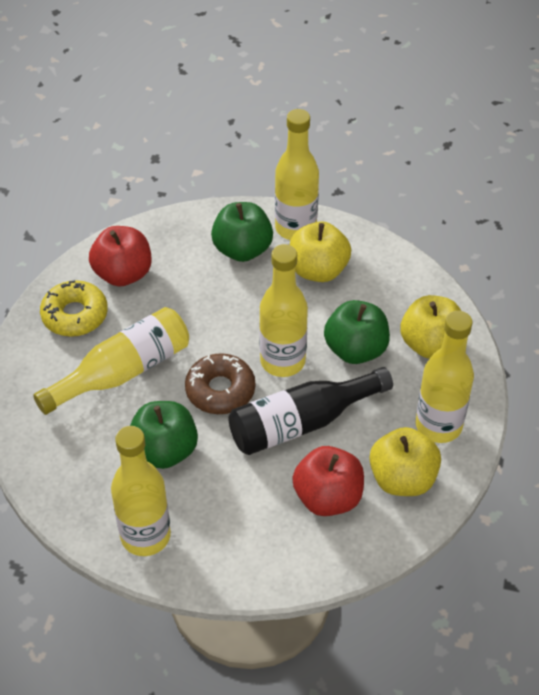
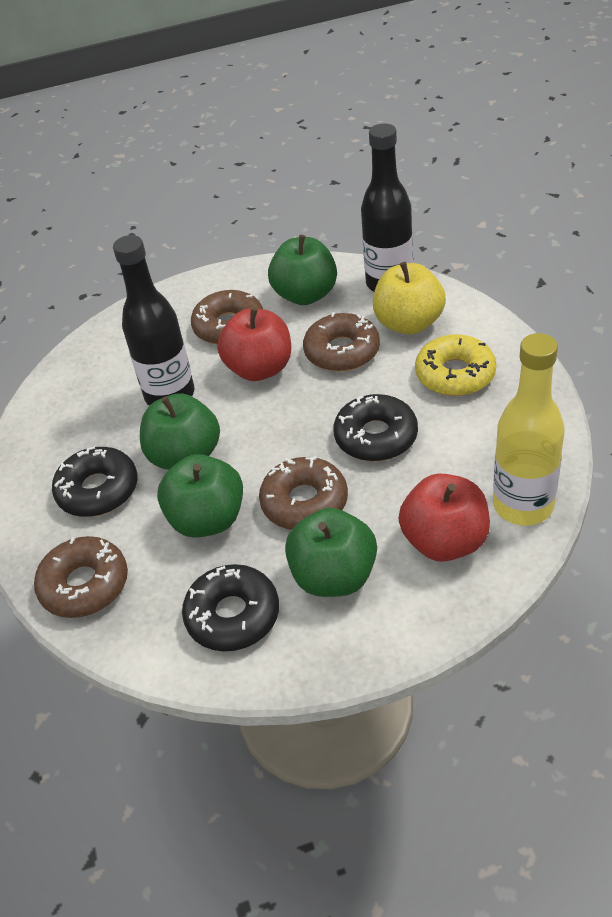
black bottle: [228,367,393,455] = 1 -> [113,235,194,406] [361,123,413,292] = 2
black donut: none = 0 -> [52,446,138,517] [182,564,279,651] [333,394,418,461] = 3
brown donut: [185,353,255,414] = 1 -> [34,536,128,618] [191,290,263,344] [259,456,348,530] [303,312,380,372] = 4
green apple: [130,401,198,469] [211,202,273,262] [324,300,390,364] = 3 -> [140,393,220,470] [157,454,243,538] [268,235,337,305] [285,508,377,597] = 4
yellow apple: [290,221,351,282] [369,427,441,496] [400,295,461,359] = 3 -> [373,262,446,335] = 1
yellow bottle: [33,307,189,415] [111,426,171,556] [259,244,308,377] [275,109,319,240] [416,311,474,443] = 5 -> [493,333,565,526] = 1

